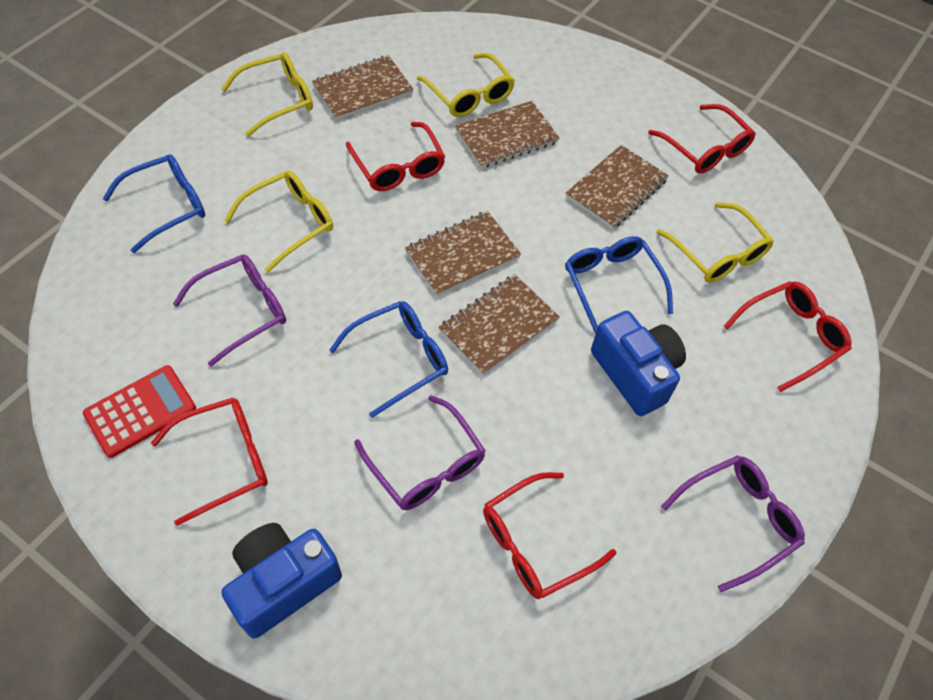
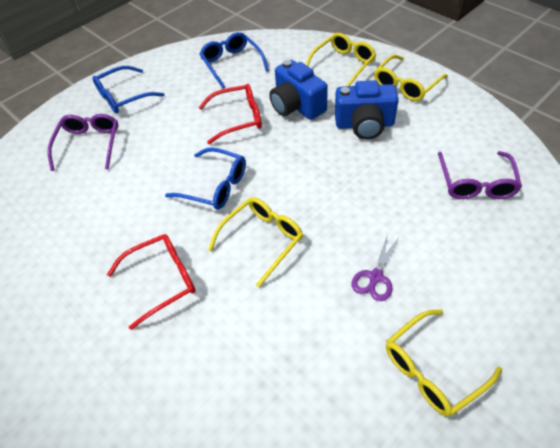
brown notebook: [312,55,414,120] [405,211,521,296] [439,274,560,375] [455,101,560,168] [566,145,669,229] = 5 -> none = 0
purple glasses: [173,254,286,366] [354,395,486,510] [661,455,805,592] = 3 -> [48,114,118,171] [438,151,522,199] = 2
purple scissors: none = 0 -> [352,234,399,301] = 1
red calculator: [83,365,196,458] = 1 -> none = 0
red glasses: [151,398,268,526] [346,122,445,191] [483,472,616,599] [648,104,756,174] [723,281,852,392] = 5 -> [107,234,195,330] [198,84,262,144] = 2

